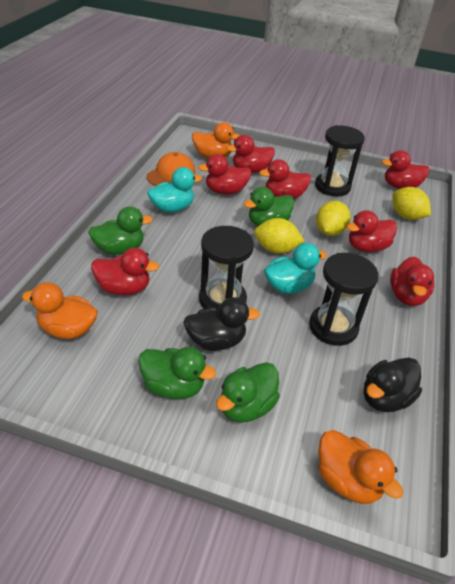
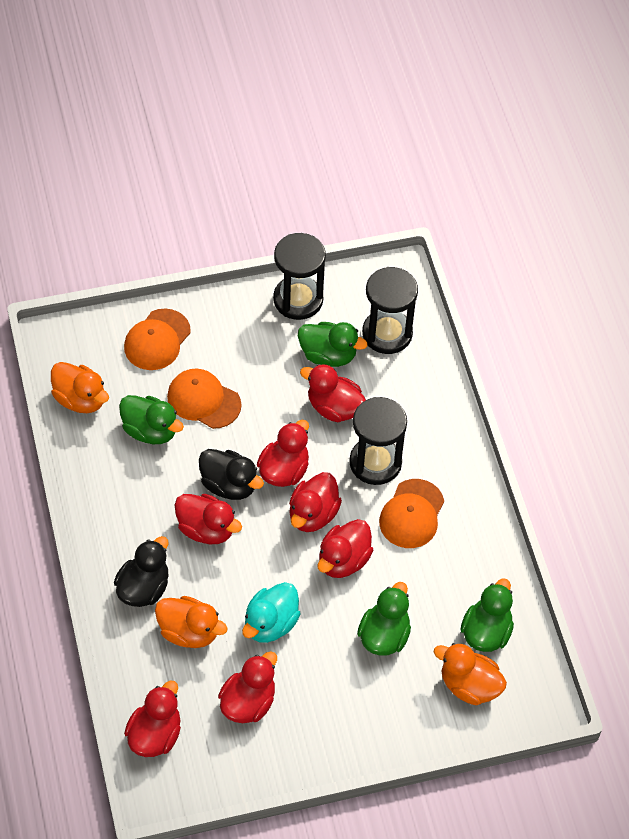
orange cap: [146,152,195,186] = 1 -> [124,308,191,370] [167,369,242,429] [379,479,444,548] = 3
turquoise duck: [147,167,202,212] [264,243,327,294] = 2 -> [242,582,301,643] = 1
yellow lemon: [254,218,304,254] [316,201,351,236] [392,187,431,220] = 3 -> none = 0

